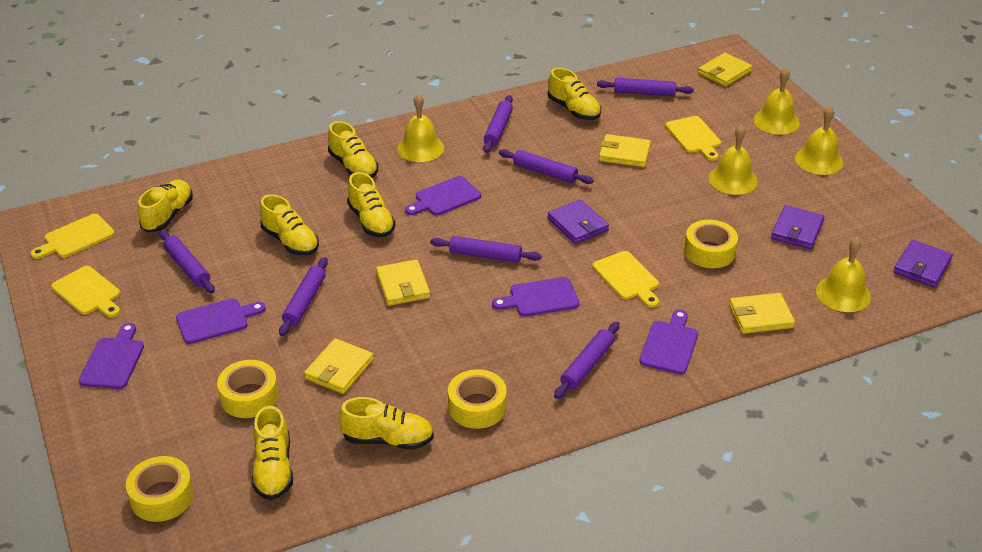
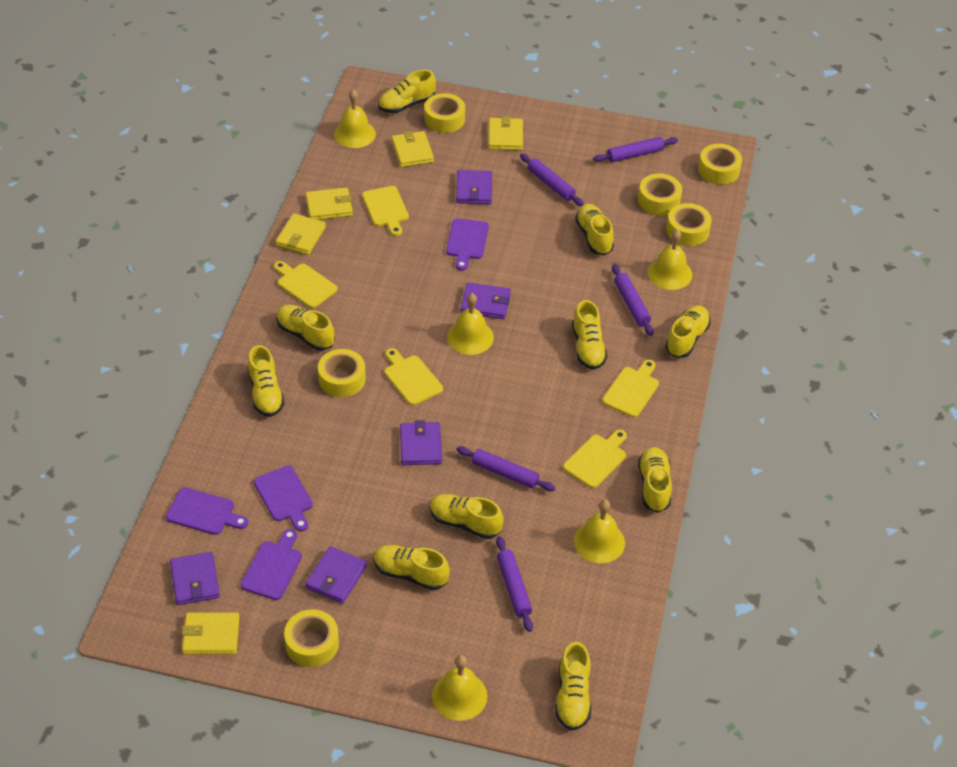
purple cutting board: [79,323,144,389] [176,298,266,344] [405,176,481,216] [492,277,580,317] [639,310,698,374] = 5 -> [166,488,248,535] [241,529,302,600] [254,466,313,531] [446,218,489,271] = 4
purple rolling pin: [159,230,215,293] [279,257,328,336] [430,236,542,263] [483,95,513,153] [499,149,594,184] [554,322,620,399] [597,78,694,96] = 7 -> [456,446,555,491] [496,536,533,632] [520,153,584,206] [593,137,678,162] [612,264,654,336] = 5
purple wallet: [547,199,609,244] [771,205,824,249] [893,240,953,288] = 3 -> [170,552,220,605] [305,546,367,604] [400,420,442,465] [456,170,492,204] [460,282,511,319] = 5
yellow cutting board: [31,214,115,259] [51,266,120,318] [593,251,659,308] [665,116,721,161] = 4 -> [274,261,338,308] [362,186,409,236] [384,348,443,405] [563,430,627,488] [602,360,659,417] = 5
yellow shoe: [138,180,193,232] [252,406,293,500] [260,194,319,256] [328,121,378,178] [339,397,434,450] [347,172,396,237] [548,68,601,120] = 7 -> [248,345,285,417] [276,305,335,351] [373,545,450,590] [378,69,436,113] [430,494,504,539] [555,642,591,731] [572,300,607,370] [575,204,614,255] [638,447,672,513] [665,305,711,358] = 10
yellow tape: [126,456,194,522] [217,360,279,418] [448,369,507,429] [684,220,738,268] = 4 -> [284,609,339,667] [318,349,366,397] [424,93,465,133] [638,173,682,216] [666,203,712,246] [698,144,742,185] = 6

